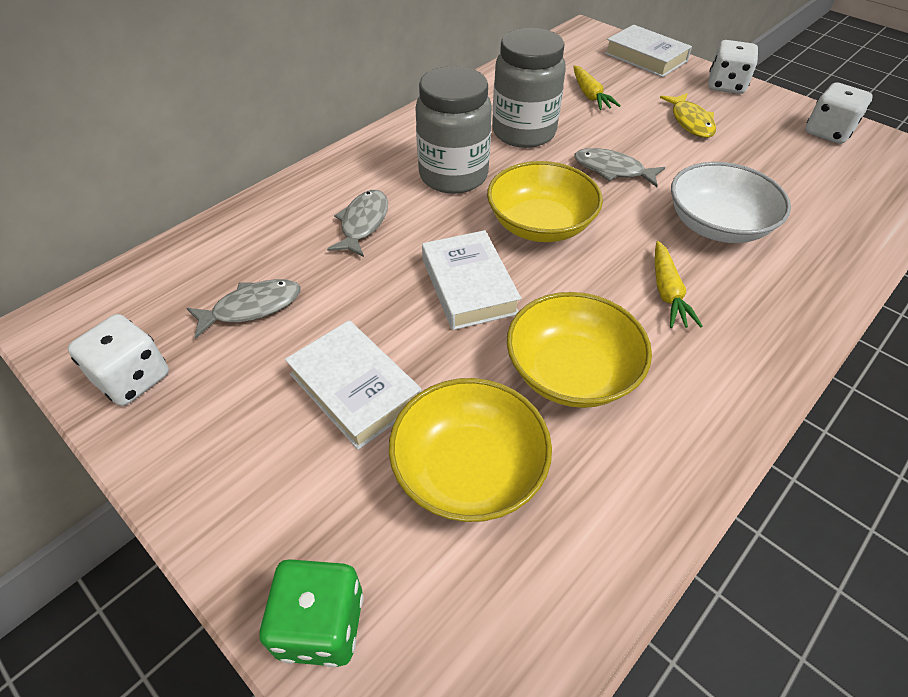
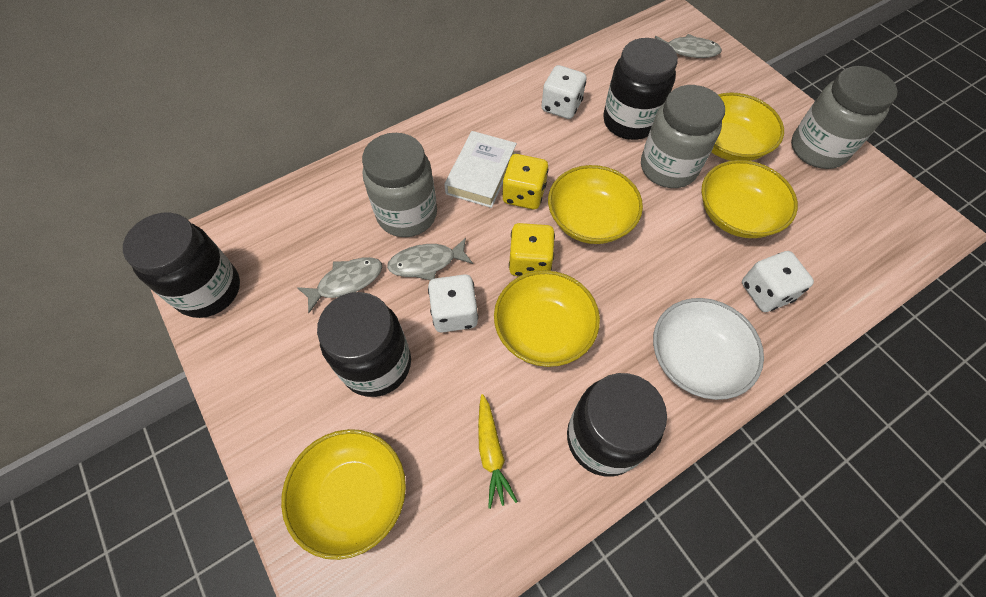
black jar: none = 0 -> [123,212,240,318] [317,292,411,397] [567,373,667,477] [603,38,678,140] = 4
green dice: [260,559,363,667] = 1 -> none = 0
grey jar: [415,66,492,194] [492,28,566,148] = 2 -> [362,133,437,237] [641,85,725,188] [791,66,898,169] = 3
white book: [285,320,422,450] [422,230,521,330] [605,25,692,77] = 3 -> [444,131,517,208] = 1
yellow bowl: [389,378,552,522] [487,161,603,242] [507,292,652,408] = 3 -> [281,429,406,560] [494,270,600,367] [548,165,643,244] [701,160,798,238] [711,92,784,161] = 5
yellow carrot: [573,65,621,110] [655,241,703,328] = 2 -> [478,394,518,509] = 1
yellow dice: none = 0 -> [502,154,549,209] [509,223,555,276] = 2
yellow fish: [660,93,716,138] = 1 -> none = 0

